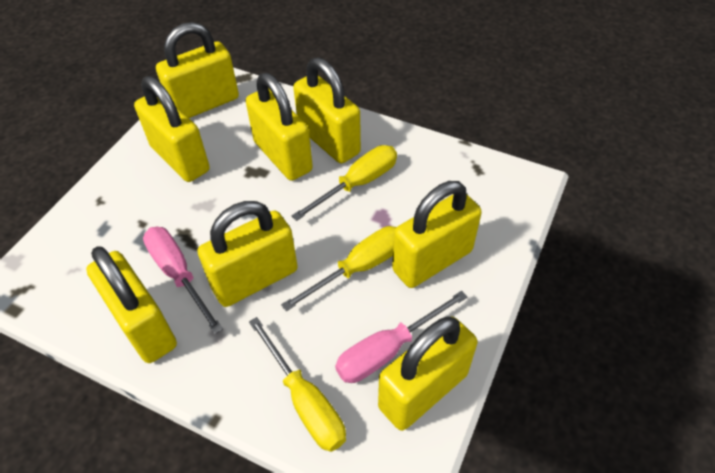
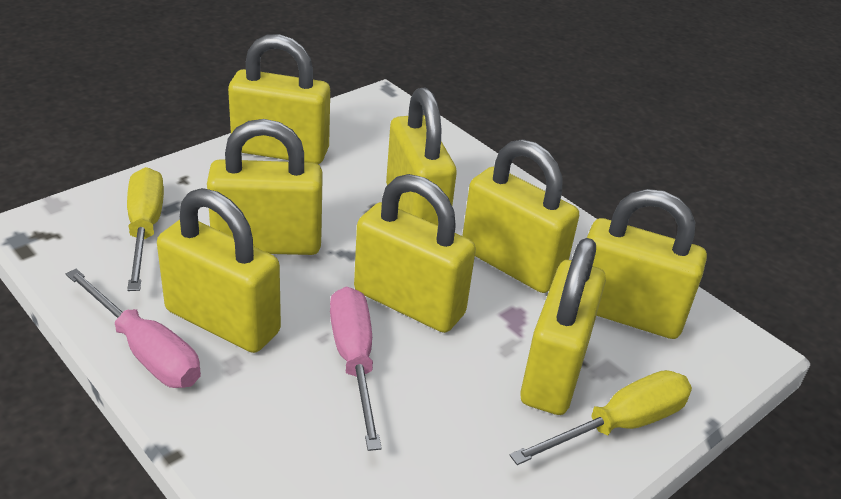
yellow screwdriver: [249,317,346,452] [281,226,397,311] [291,145,397,221] = 3 -> [127,167,164,291] [510,370,692,465] = 2

